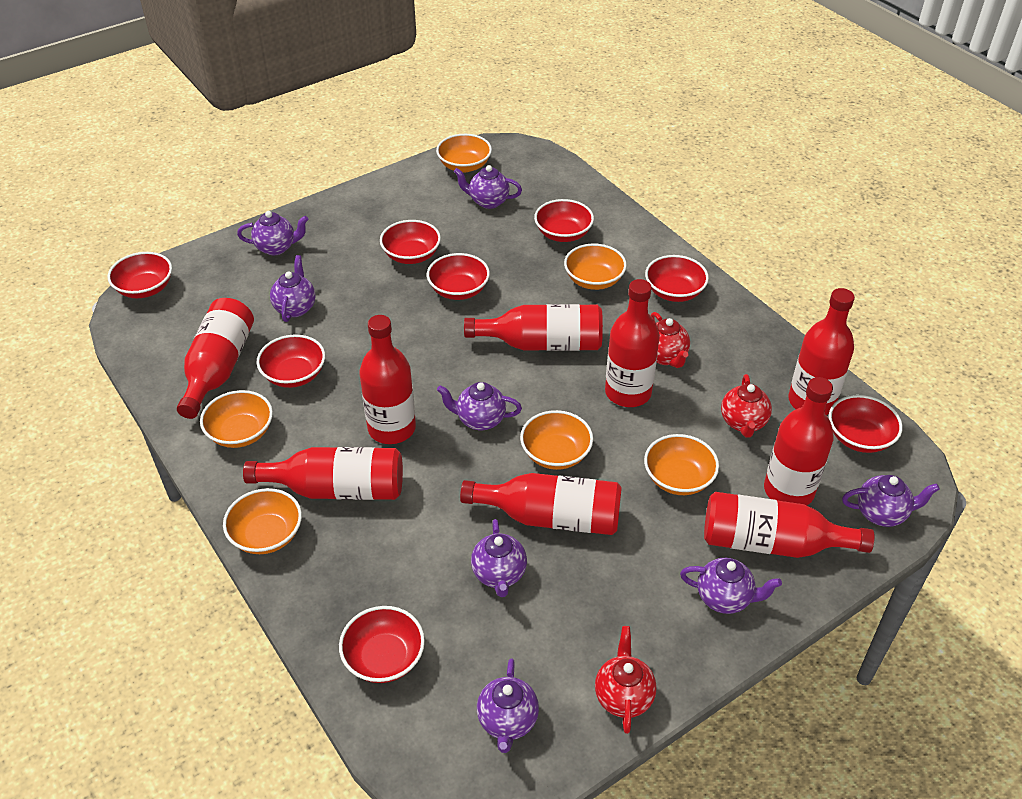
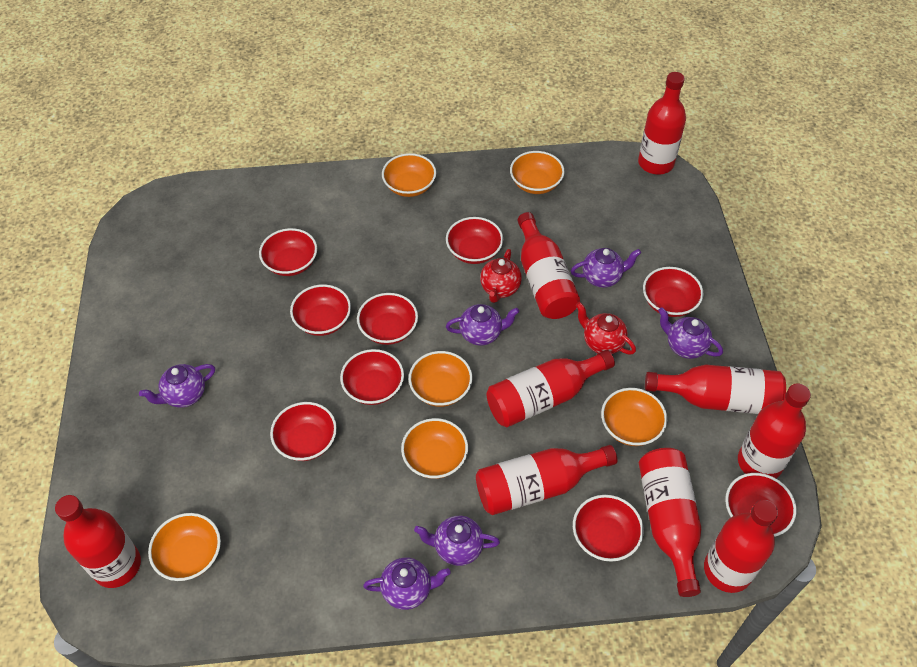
purple teapot: [237,211,308,255] [270,255,316,322] [437,382,522,430] [454,165,522,209] [471,519,527,597] [477,659,539,753] [680,558,782,614] [842,475,940,527] = 8 -> [139,364,215,408] [363,558,451,610] [414,516,500,566] [446,304,519,346] [571,248,641,288] [658,307,723,359] = 6
red bowl: [108,252,172,298] [257,334,325,388] [339,606,425,683] [380,220,441,264] [427,253,490,300] [534,199,594,242] [645,255,709,302] [829,395,903,453] = 8 -> [259,228,317,276] [270,402,337,461] [290,284,351,336] [340,349,404,405] [357,293,418,345] [446,217,503,264] [573,495,644,562] [643,267,704,317] [725,473,796,537] = 9
red teapot: [595,626,657,734] [651,312,690,368] [721,374,772,438] = 3 -> [480,249,522,303] [576,302,636,354] = 2

